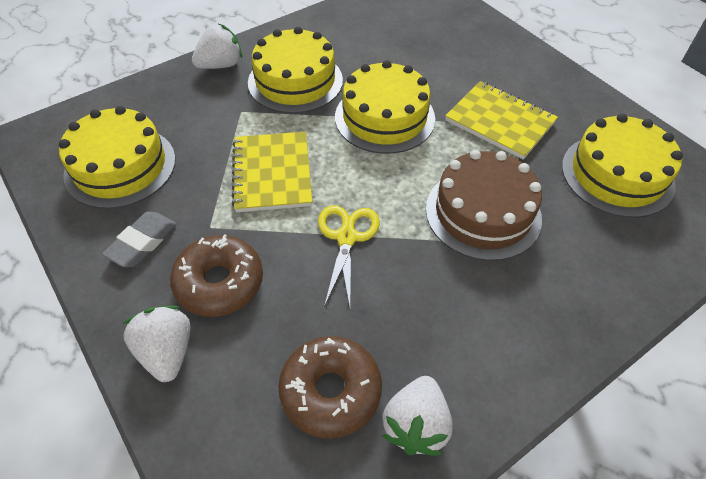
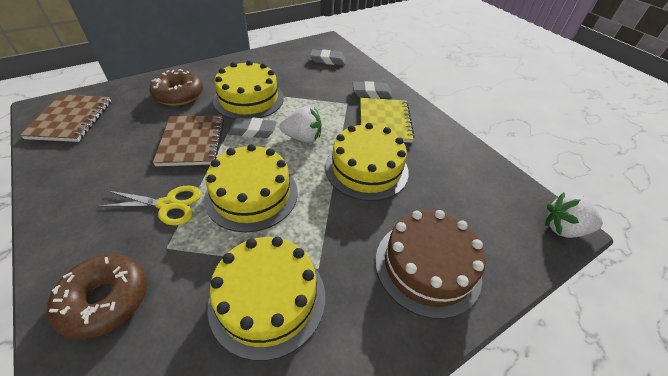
brown notebook: none = 0 -> [20,95,111,142] [153,115,224,166] = 2
grey eraser: [102,211,177,267] = 1 -> [228,117,276,138] [310,49,346,65] [353,81,392,99] = 3
white strawberry: [122,306,190,382] [192,23,242,69] [382,376,453,456] = 3 -> [280,106,321,143] [545,192,603,238] = 2
yellow notebook: [232,132,312,212] [445,81,558,160] = 2 -> [360,98,415,143] = 1

